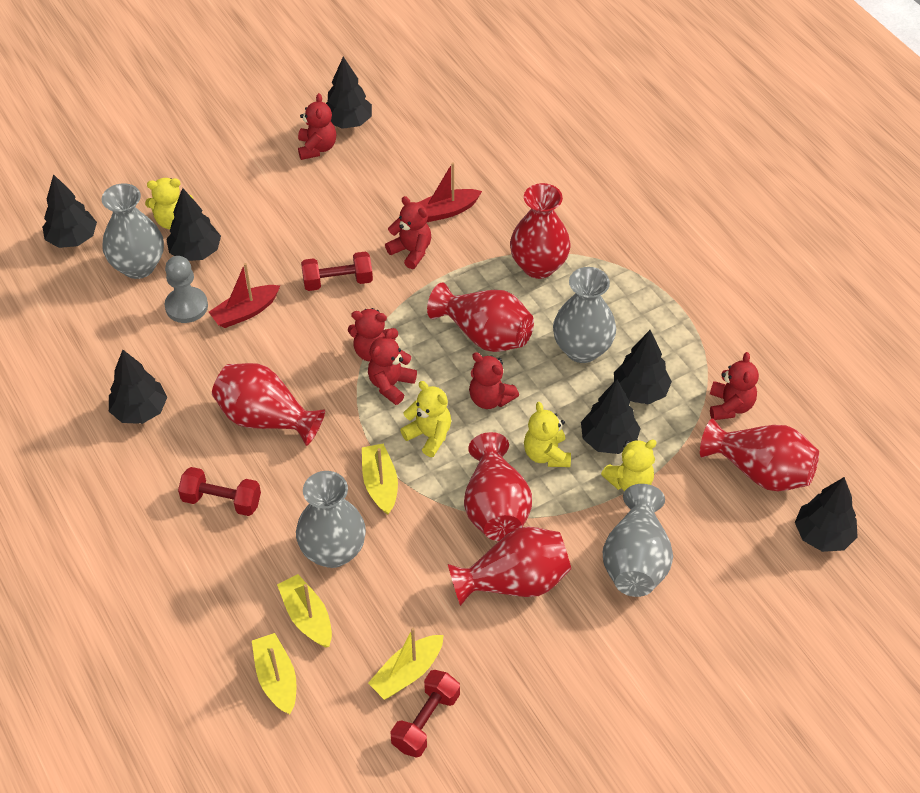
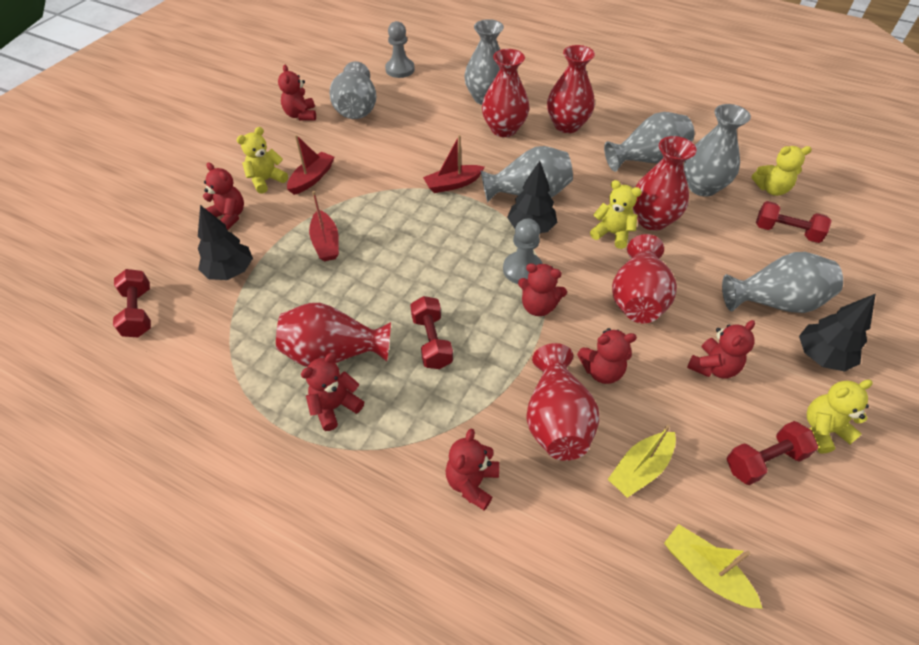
black tree: [42,174,97,248] [109,350,167,424] [166,188,221,261] [326,57,372,129] [581,380,641,454] [614,330,672,404] [795,477,858,552] = 7 -> [198,205,253,280] [507,161,557,233] [799,294,876,372] = 3
grey pawn: [164,256,208,323] = 1 -> [385,21,415,78] [503,219,543,284] = 2
grey vase: [101,183,164,279] [296,471,366,568] [553,267,616,363] [603,484,673,597] = 4 -> [330,61,377,119] [464,19,504,105] [481,146,573,202] [604,112,695,172] [684,104,751,197] [722,252,843,313] = 6
red boat: [209,263,280,328] [417,162,482,223] = 2 -> [287,135,334,195] [309,191,339,261] [423,135,485,193] = 3
red dumbbell: [178,467,261,516] [301,251,373,291] [391,670,460,758] = 3 -> [113,269,151,337] [410,296,453,369] [727,421,818,485] [756,201,832,243] = 4
red teddy bear: [298,93,336,160] [348,308,398,362] [368,329,417,405] [385,196,431,269] [469,353,519,409] [710,352,759,420] = 6 -> [203,162,244,230] [278,65,316,121] [301,353,364,431] [446,429,499,510] [518,263,567,316] [577,328,637,384] [687,320,755,379] = 7
yellow boat: [252,633,297,714] [277,574,332,648] [362,443,398,515] [368,628,444,700] = 4 -> [608,425,676,498] [664,524,763,609] = 2

